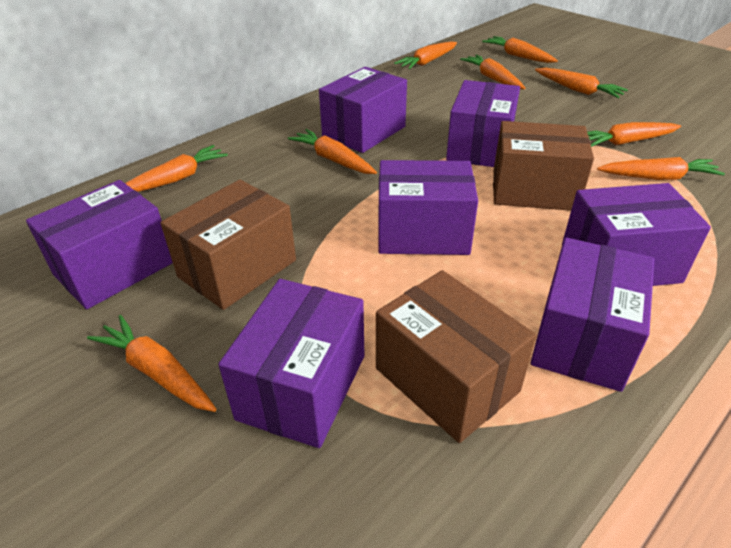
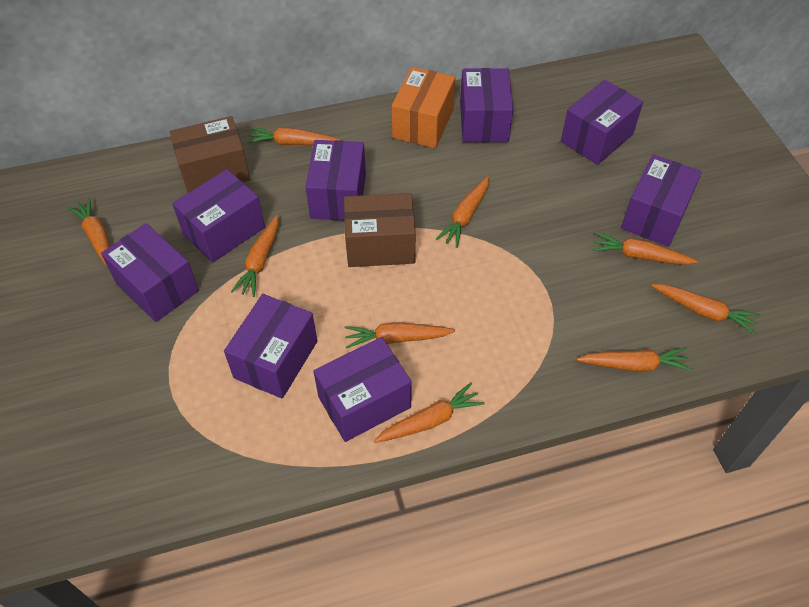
brown box: [160,180,296,310] [376,270,536,443] [493,121,594,211] = 3 -> [170,116,250,193] [344,193,416,267] = 2
orange box: none = 0 -> [392,67,455,148] = 1
purple box: [26,180,173,309] [218,279,365,448] [319,67,407,153] [378,160,478,255] [446,80,520,167] [531,238,654,392] [562,183,711,286] = 7 -> [101,223,199,322] [172,169,265,263] [224,294,317,399] [305,140,366,220] [313,337,412,442] [460,68,513,143] [561,80,643,165] [621,154,702,247] = 8

